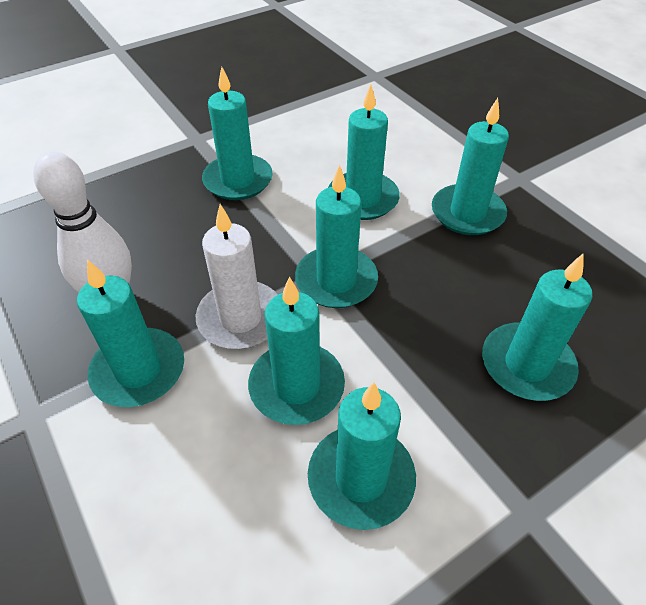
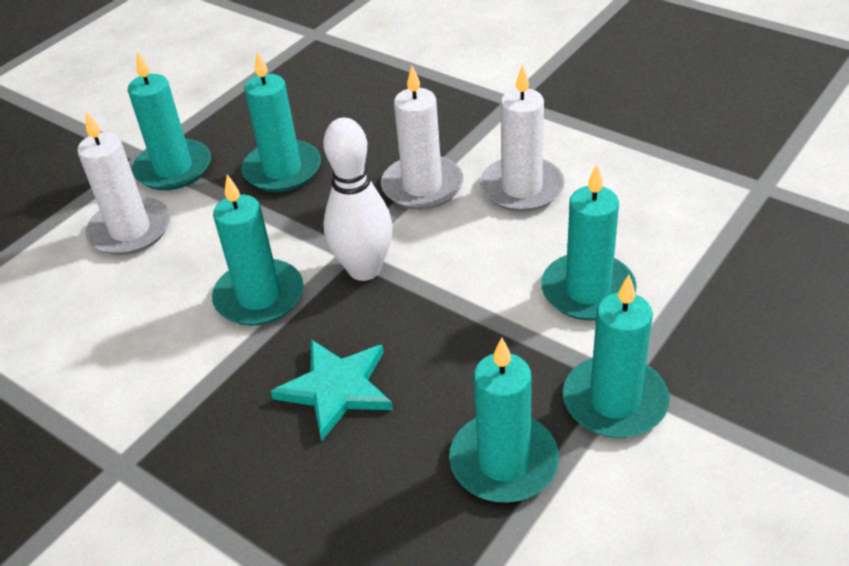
turquoise candle: [77,259,184,407] [202,67,273,200] [248,277,345,425] [295,165,378,308] [308,382,416,530] [328,85,400,220] [432,98,509,235] [482,253,592,401] = 8 -> [128,52,211,190] [212,174,304,326] [241,51,321,192] [449,337,559,502] [541,165,637,321] [563,275,670,438] = 6
turquoise star: none = 0 -> [271,339,393,441] = 1
white candle: [196,204,278,349] = 1 -> [77,111,170,255] [381,66,463,210] [480,65,565,212] = 3

